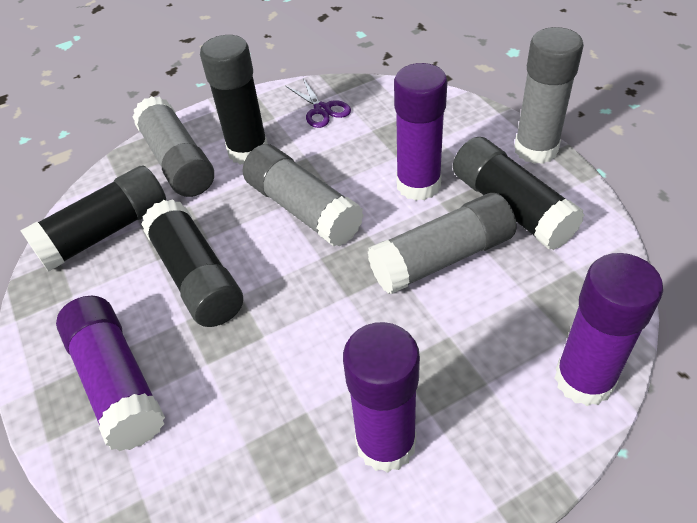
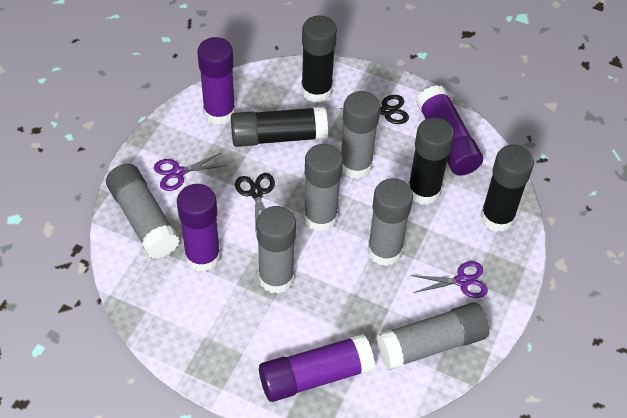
black scissors: none = 0 -> [235,173,275,233] [340,95,409,124] = 2
grey glue stick: [133,96,214,197] [243,144,364,247] [368,193,517,294] [514,27,584,164] = 4 -> [106,164,180,259] [256,206,296,294] [304,144,343,232] [341,91,380,179] [367,178,413,266] [376,302,489,370] = 6
purple scissors: [286,78,351,128] = 1 -> [154,153,227,191] [411,261,488,298] = 2

